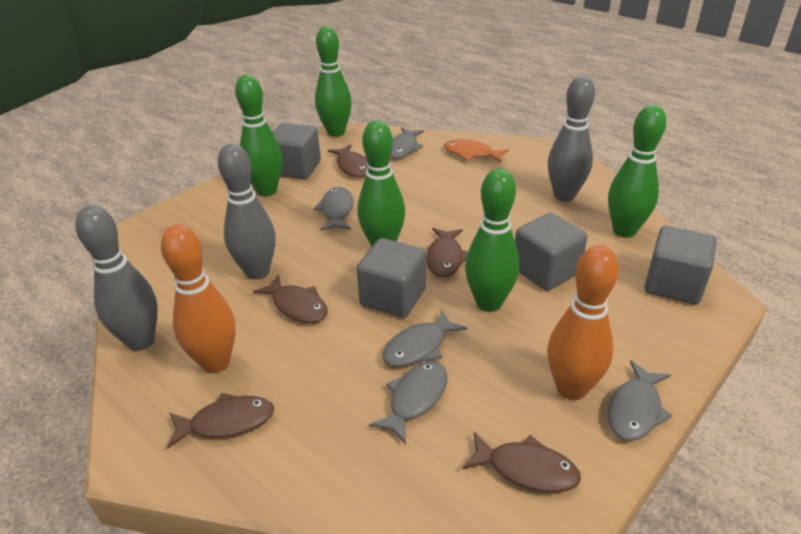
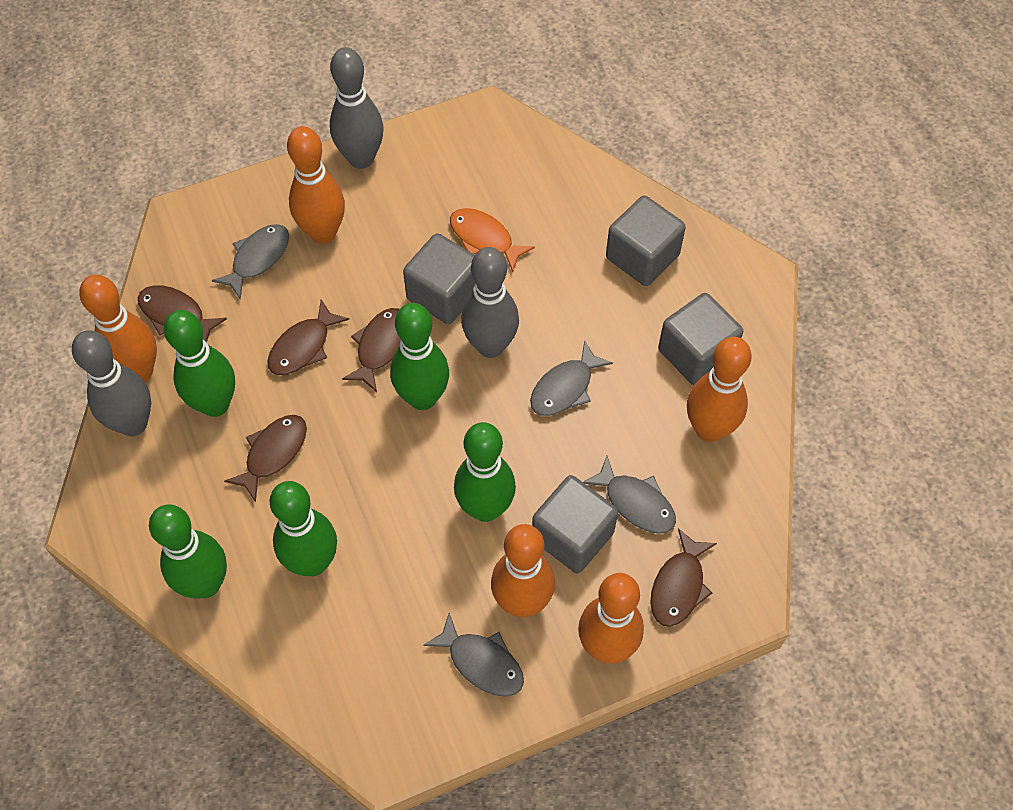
grey fish: [313,187,354,231] [369,362,447,444] [382,310,467,367] [390,127,424,159] [608,360,673,441] = 5 -> [212,224,289,300] [423,613,524,697] [530,340,613,416] [583,456,676,534] = 4
orange bowling pin: [161,224,236,373] [547,245,619,400] = 2 -> [79,275,157,382] [287,126,345,244] [491,524,555,617] [578,573,644,664] [687,337,752,442] = 5

